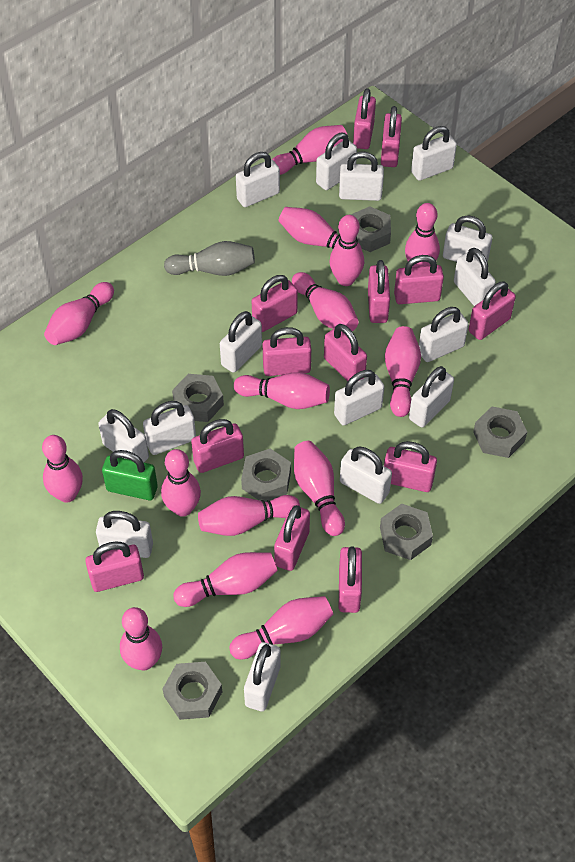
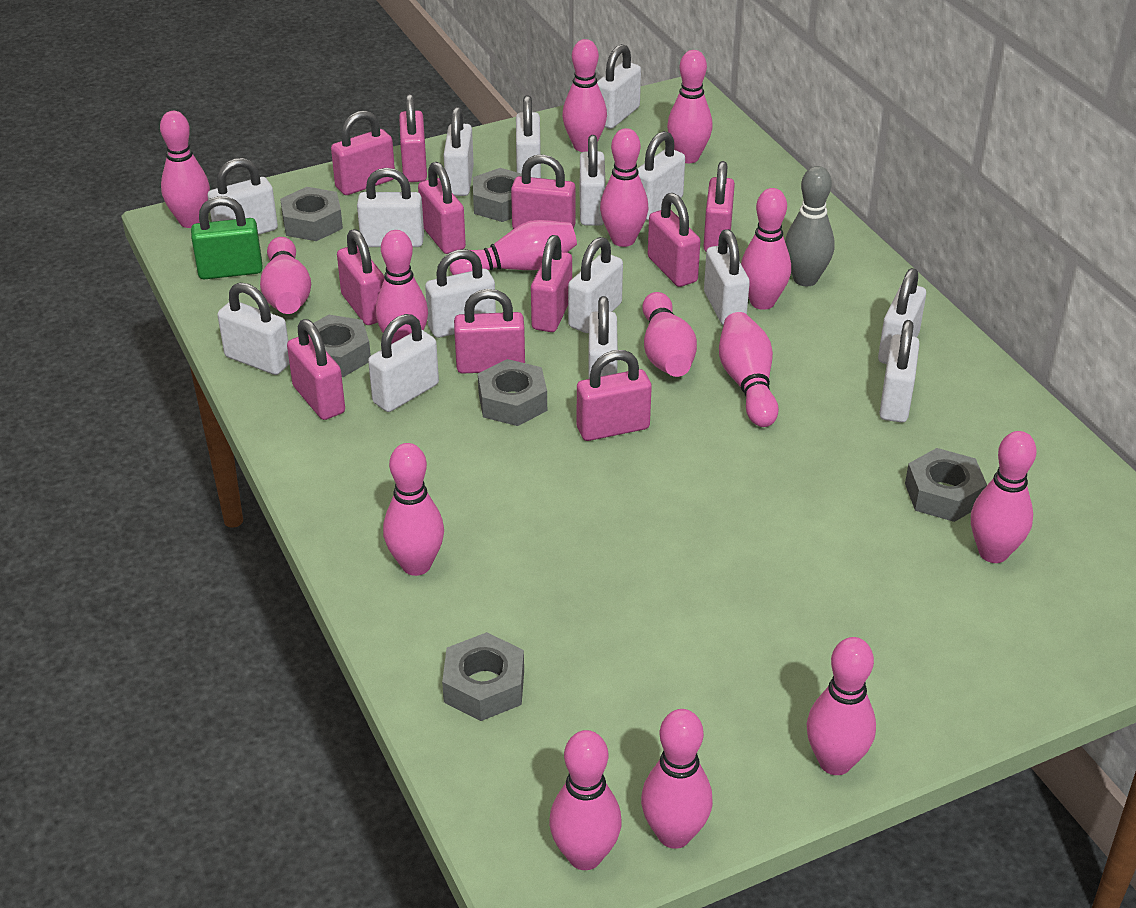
pink padlock: [85,541,144,592] [191,419,244,473] [252,275,298,332] [262,327,311,376] [274,505,310,571] [324,324,367,381] [339,546,362,613] [353,88,376,149] [368,260,390,323] [381,106,402,167] [384,441,437,492] [394,255,444,304] [469,281,516,340] = 13 -> [287,319,345,420] [331,110,395,195] [337,229,385,325] [399,94,427,182] [418,162,466,254] [454,289,525,374] [511,154,576,229] [531,235,572,332] [577,350,652,441] [648,193,700,287] [703,161,735,252] = 11

